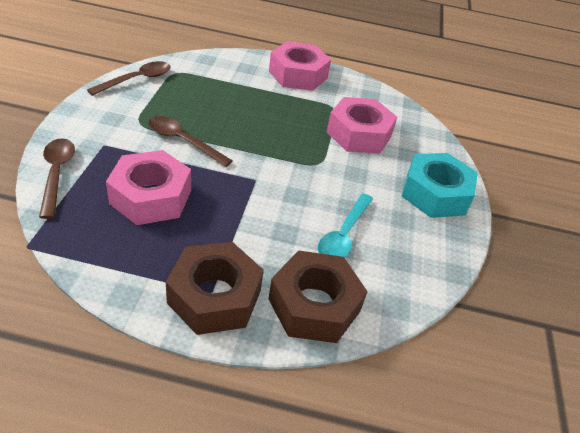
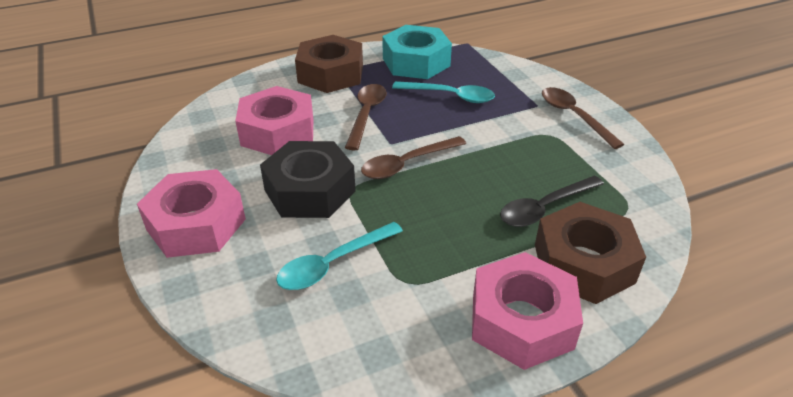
black nut: none = 0 -> [260,141,356,218] = 1
black spoon: none = 0 -> [500,176,604,227] = 1
turquoise spoon: [318,194,373,258] = 1 -> [276,222,403,290] [392,81,495,103] = 2

